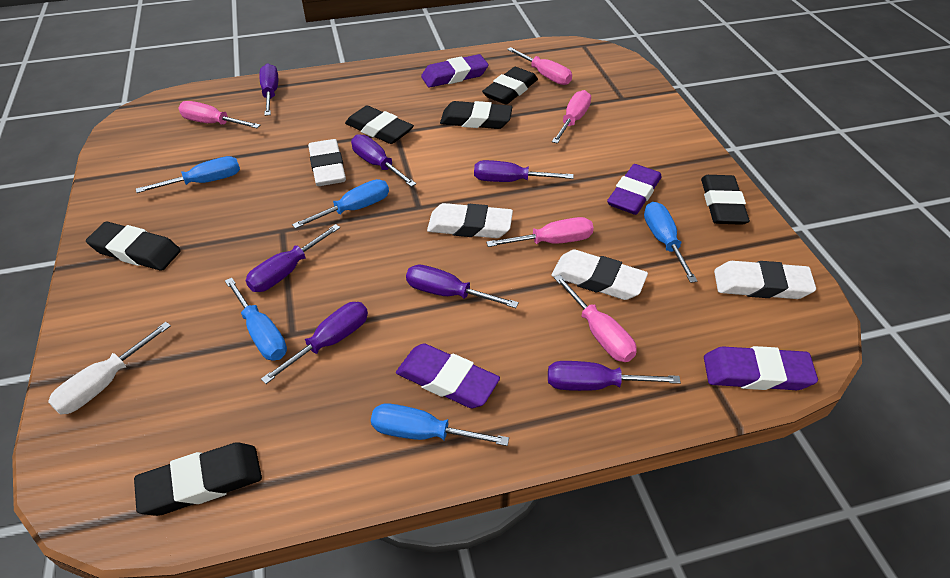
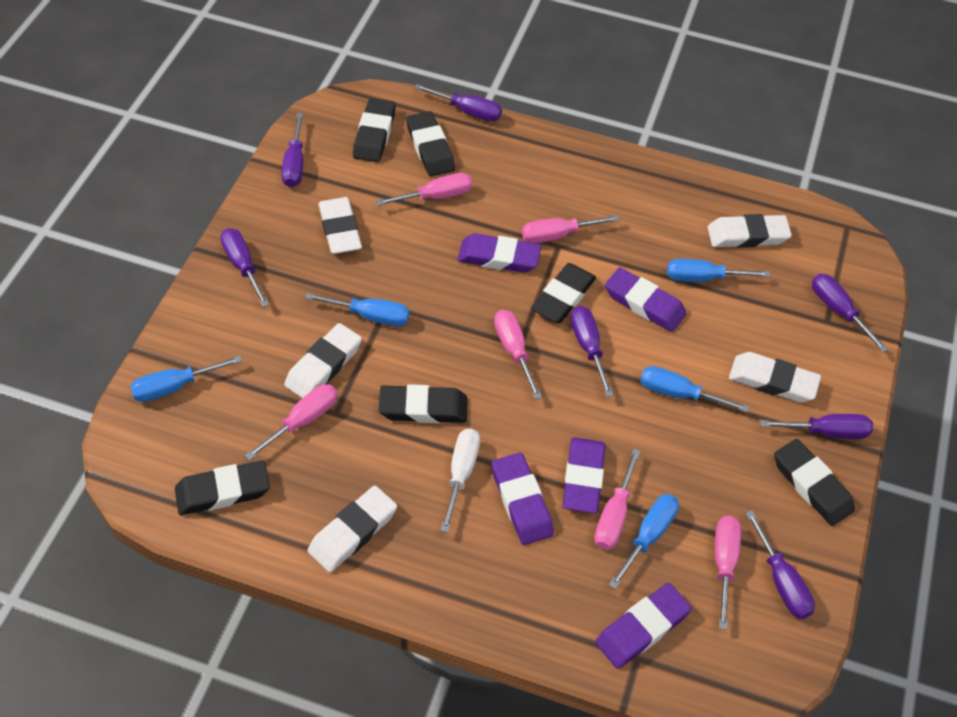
pink screwdriver: [178,101,260,128] [486,217,594,247] [507,47,572,85] [552,90,591,144] [554,275,637,362] = 5 -> [244,384,338,461] [376,173,472,206] [494,310,542,400] [522,215,620,244] [594,449,641,550] [715,516,741,630] = 6
purple eraser: [396,343,500,408] [421,54,488,88] [607,164,662,215] [704,346,818,390] = 4 -> [458,233,541,273] [491,453,554,545] [563,437,605,513] [595,583,692,669] [605,267,687,332] = 5
white eraser: [308,139,346,186] [427,203,513,238] [551,250,648,300] [714,261,816,299] = 4 -> [284,323,362,398] [308,486,397,572] [318,197,362,254] [707,214,792,248] [729,352,821,403] = 5

